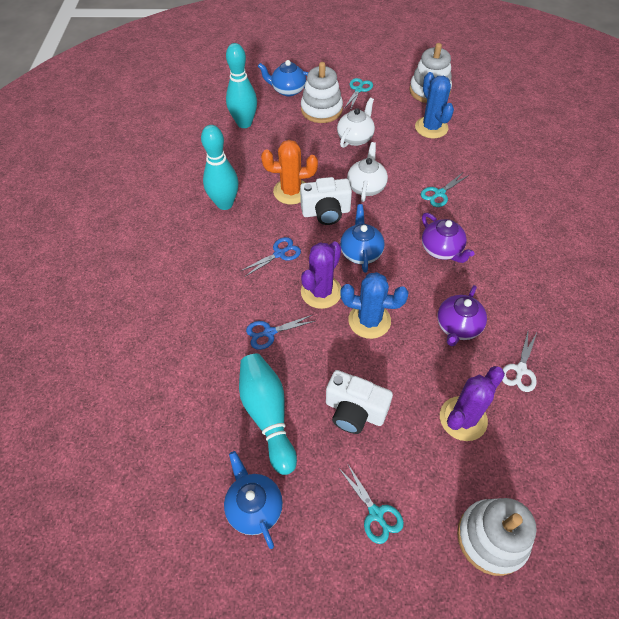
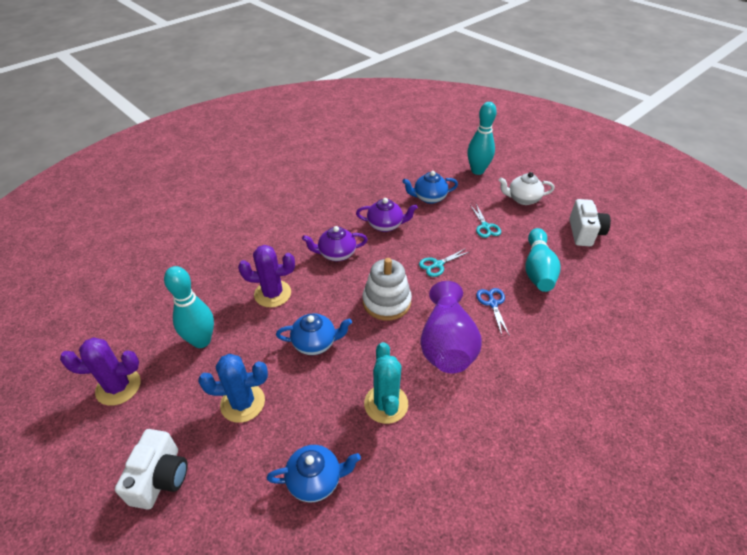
blue cactus: [340,272,409,339] [415,72,454,138] = 2 -> [198,354,268,423] = 1
blue scissors: [241,237,301,277] [246,315,315,350] = 2 -> [476,288,510,336] = 1
orange cactus: [261,140,318,205] = 1 -> none = 0
purple vase: none = 0 -> [420,281,482,373] = 1
turquoise cactus: none = 0 -> [364,342,408,424] = 1
turquoise scissors: [340,463,404,544] [344,78,373,110] [421,173,469,207] = 3 -> [419,248,471,277] [470,204,501,238] = 2
white scissors: [502,331,537,392] = 1 -> none = 0
white stacking toy: [301,62,343,123] [410,43,452,103] [457,498,537,576] = 3 -> [363,258,412,321] = 1
white teapot: [337,98,375,148] [347,142,388,202] = 2 -> [499,172,555,205] = 1

